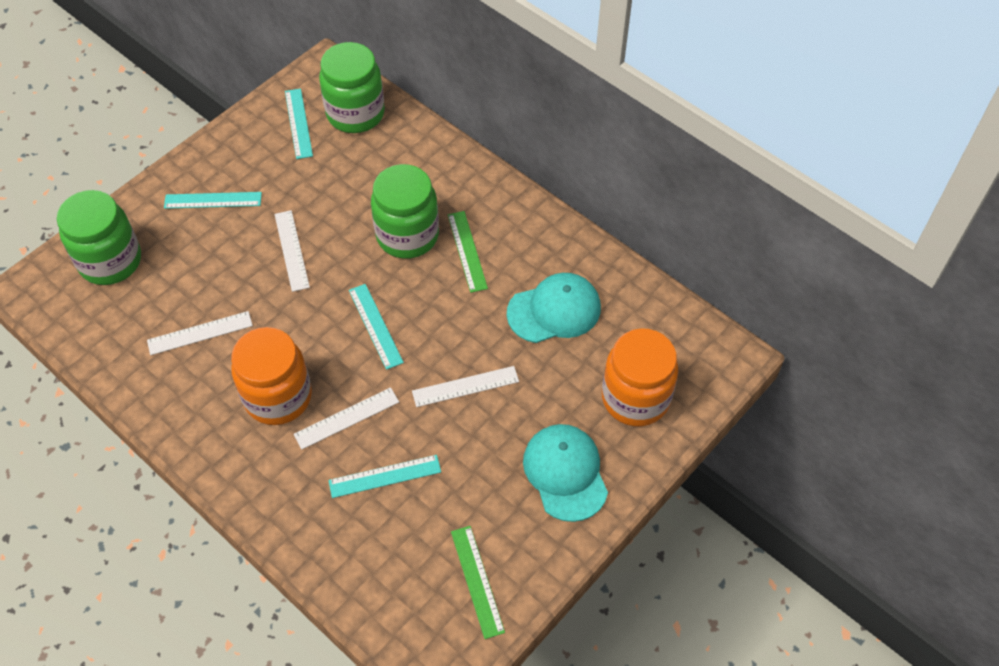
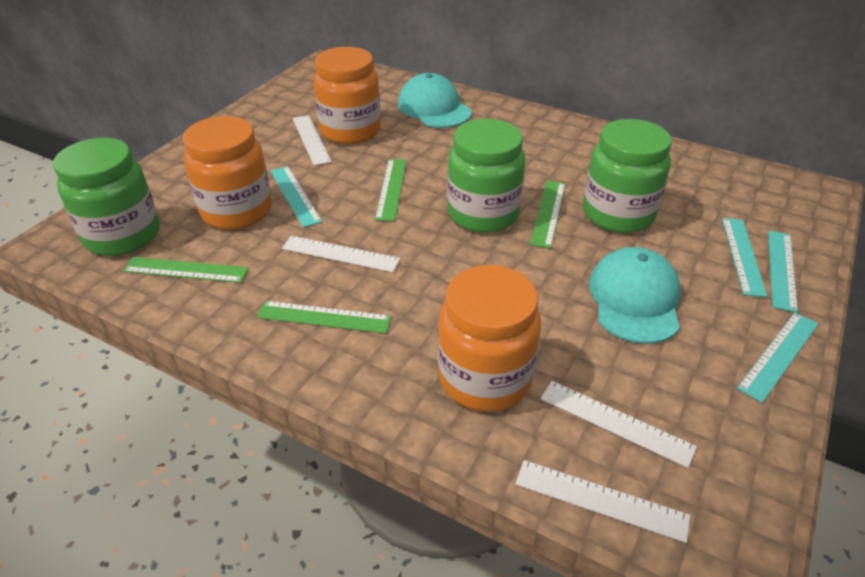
green ruler: [448,211,488,293] [451,526,505,639] = 2 -> [123,257,249,283] [257,301,391,334] [375,159,407,221] [530,181,565,249] = 4
orange jar: [231,327,312,425] [602,328,678,426] = 2 -> [183,116,272,230] [313,47,381,144] [438,265,541,412] = 3

